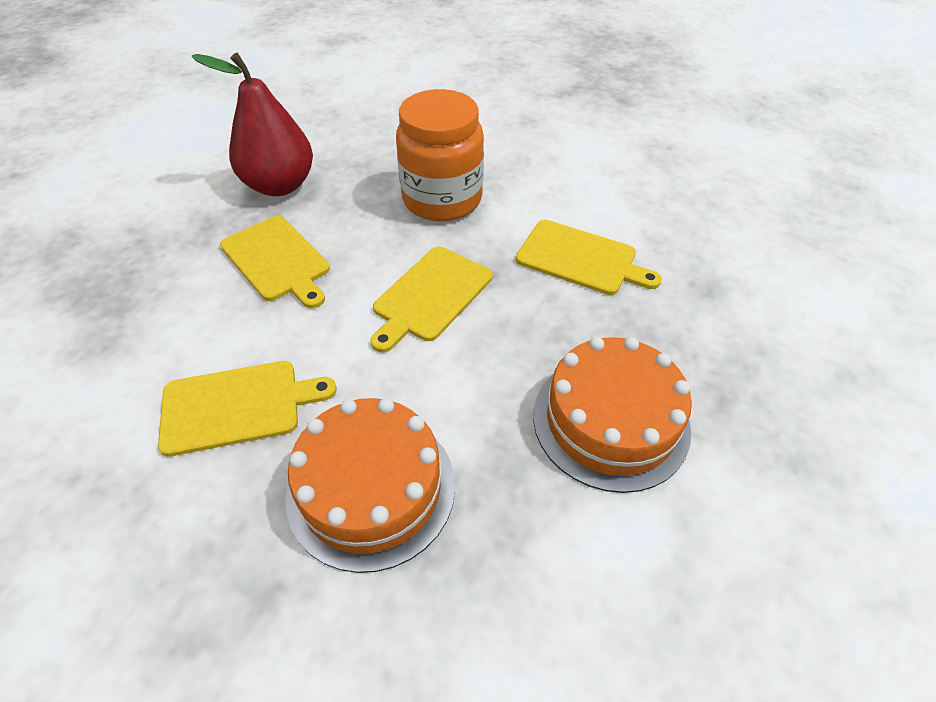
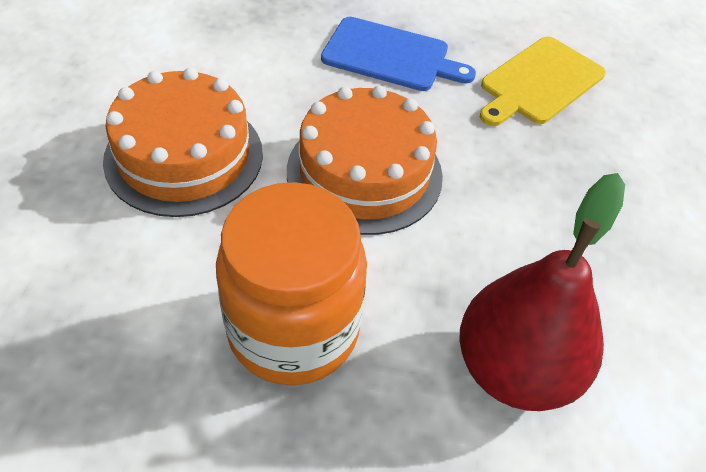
blue cutting board: none = 0 -> [321,17,476,91] = 1
yellow cutting board: [158,361,337,457] [220,216,330,308] [371,247,493,352] [516,220,662,295] = 4 -> [480,36,606,126] = 1

